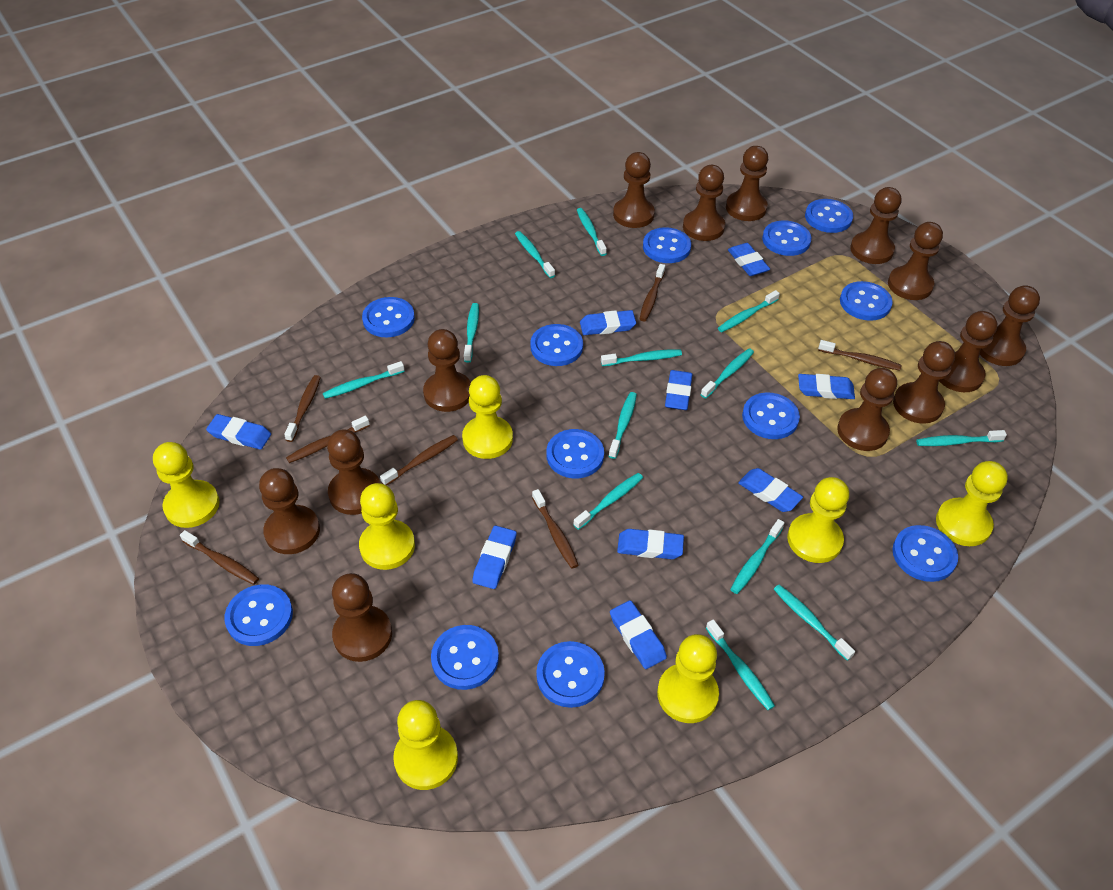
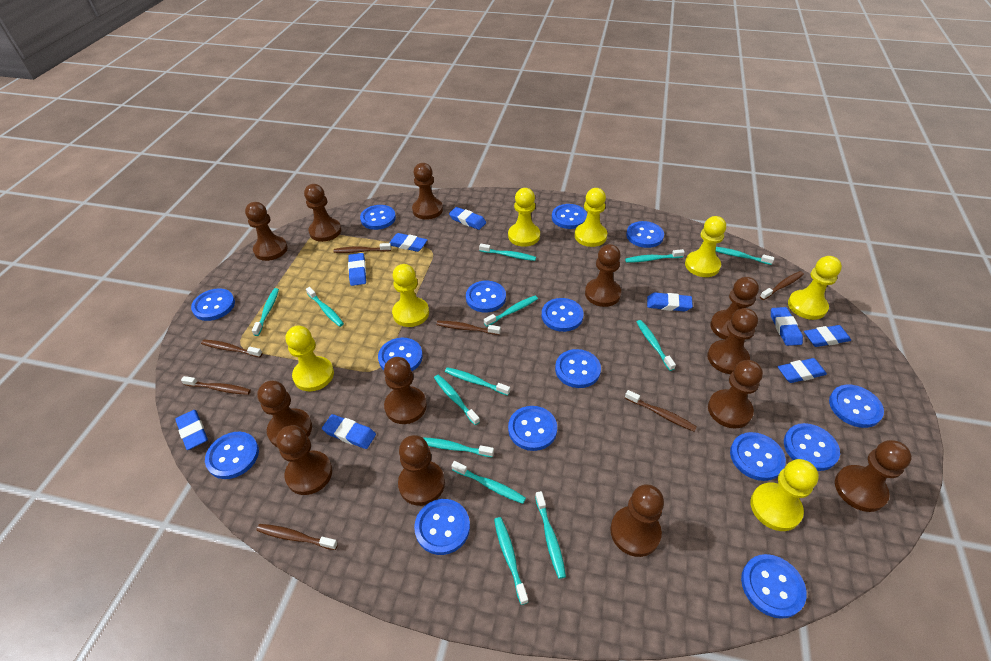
blue button: [224,584,293,646] [362,297,415,337] [431,625,499,690] [530,324,583,366] [536,641,605,708] [546,429,604,478] [643,227,691,263] [742,392,800,439] [762,220,811,256] [805,199,853,233] [840,281,893,321] [892,525,958,582] = 12 -> [191,289,235,321] [205,432,259,479] [360,205,396,230] [378,338,423,371] [414,499,470,555] [466,281,506,312] [508,406,557,451] [542,298,584,332] [552,204,587,229] [555,349,601,388] [626,221,664,248] [730,432,786,481] [741,554,807,619] [784,423,840,471] [829,385,884,428] = 15

